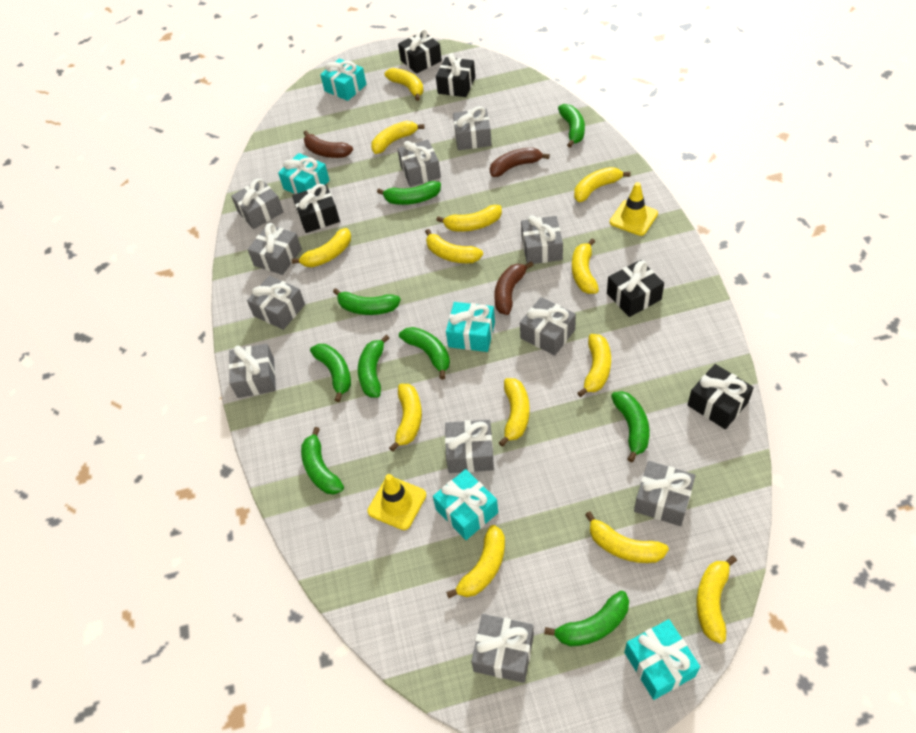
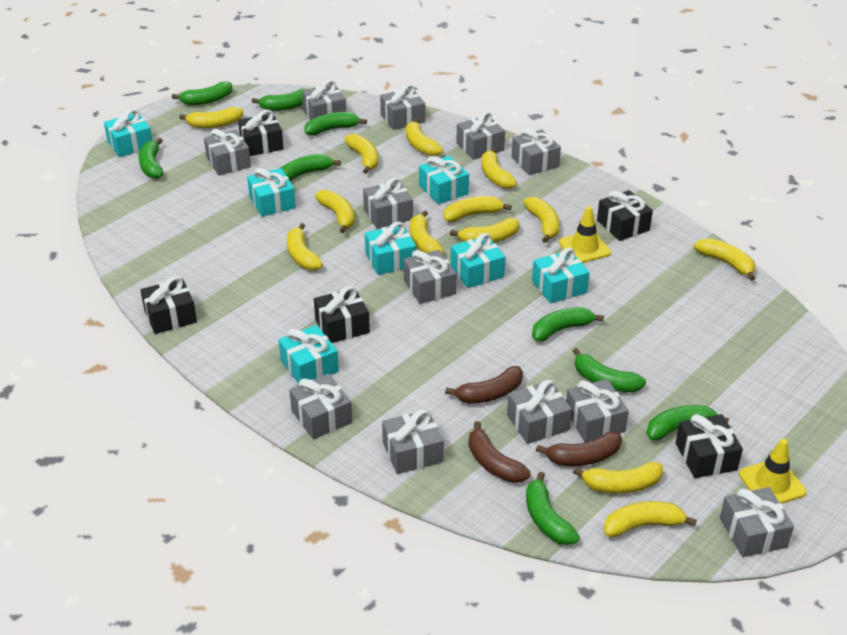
grey gift: [229,344,276,398] [231,178,283,229] [247,276,305,330] [248,223,302,275] [397,140,441,187] [445,420,494,473] [453,106,492,150] [471,614,534,683] [520,297,576,356] [521,215,563,264] [634,461,696,526] = 11 -> [204,129,251,176] [289,373,352,439] [302,80,346,120] [363,177,413,229] [380,84,425,130] [382,409,444,474] [403,250,456,304] [456,112,505,160] [507,380,572,444] [512,128,561,175] [566,379,629,442] [720,487,794,557] = 12
turquoise gift: [278,153,330,194] [320,58,366,101] [433,469,498,540] [446,302,495,352] [624,619,700,700] = 5 -> [104,109,152,157] [247,168,296,217] [279,325,339,384] [365,222,416,275] [419,156,469,204] [451,233,506,288] [532,248,590,303] = 7

